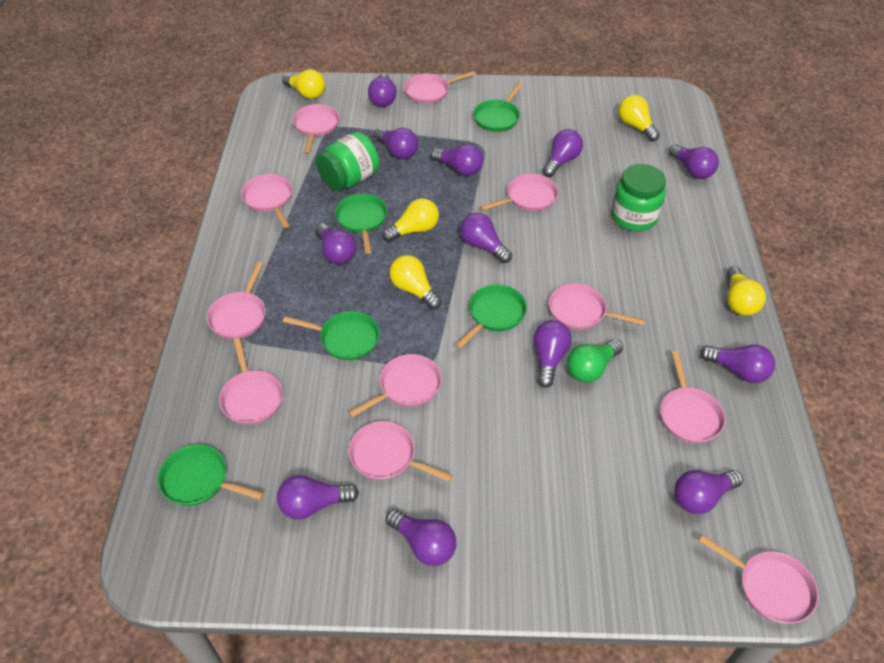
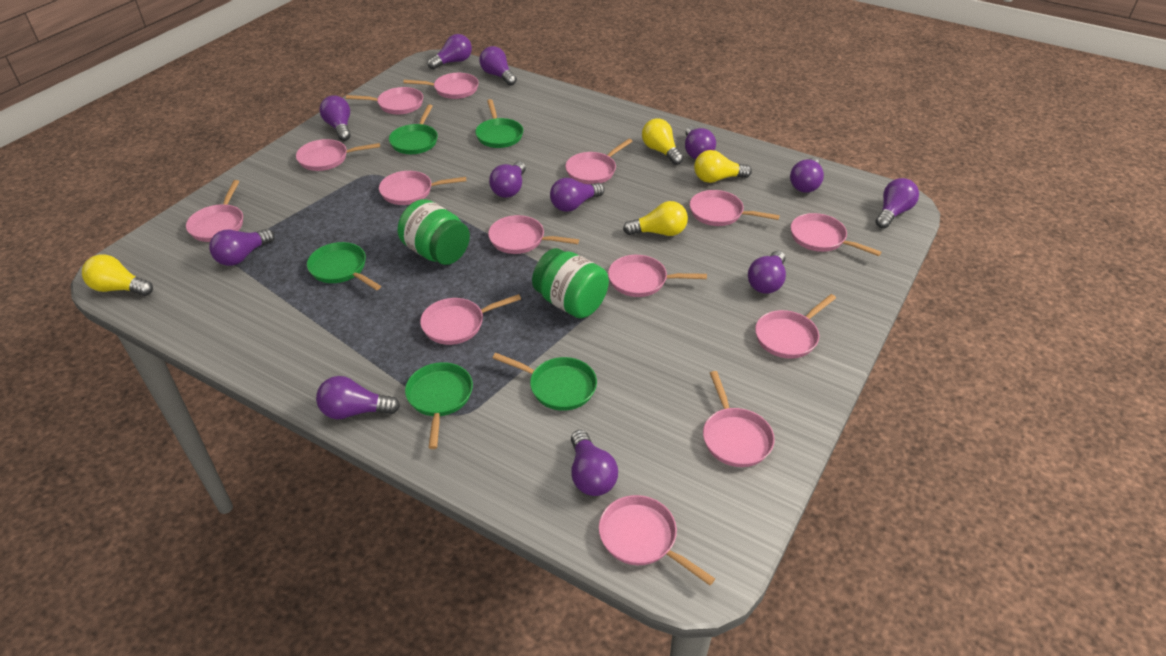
green light bulb: [567,339,623,383] = 1 -> none = 0
pink pan: [207,262,266,339] [219,338,283,425] [241,174,292,228] [292,104,339,153] [348,354,442,417] [349,421,453,482] [404,71,476,104] [480,174,558,211] [549,283,645,330] [660,351,726,443] [699,535,819,624] = 11 -> [186,180,243,242] [296,139,380,171] [346,87,423,114] [379,171,466,205] [404,73,479,99] [420,294,521,345] [488,215,579,254] [565,139,633,184] [599,495,715,585] [608,255,707,297] [690,190,780,226] [703,371,775,467] [755,294,836,359] [791,213,881,256] = 14
yellow light bulb: [282,69,325,99] [382,198,439,242] [389,255,442,310] [619,95,660,142] [727,266,766,316] = 5 -> [82,254,153,296] [623,201,688,236] [642,118,684,165] [694,150,752,183] = 4

